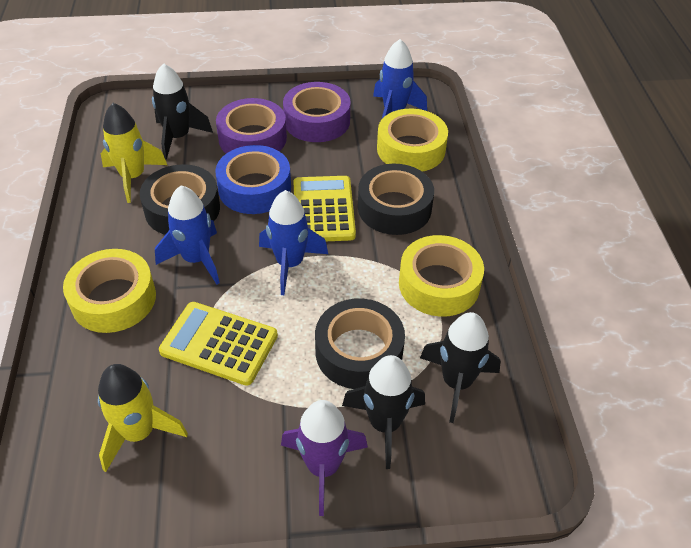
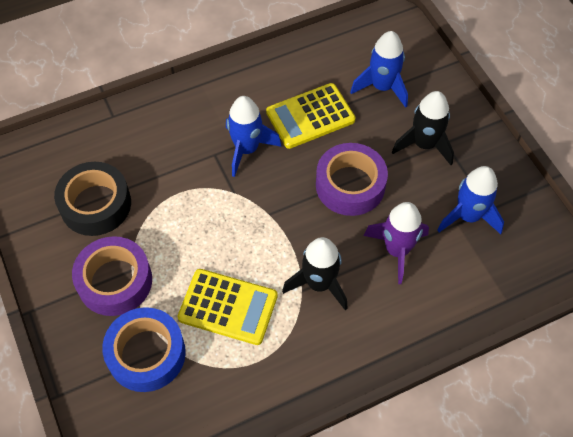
black rocket: [152,63,213,160] [342,355,425,469] [420,312,501,423] = 3 -> [282,237,348,310] [392,91,454,165] = 2
black tape: [140,164,220,235] [315,299,405,389] [358,164,434,235] = 3 -> [54,162,131,236] = 1
yellow rocket: [98,364,188,472] [101,103,167,203] = 2 -> none = 0
yellow tape: [63,249,156,333] [377,109,448,172] [399,235,484,317] = 3 -> none = 0

